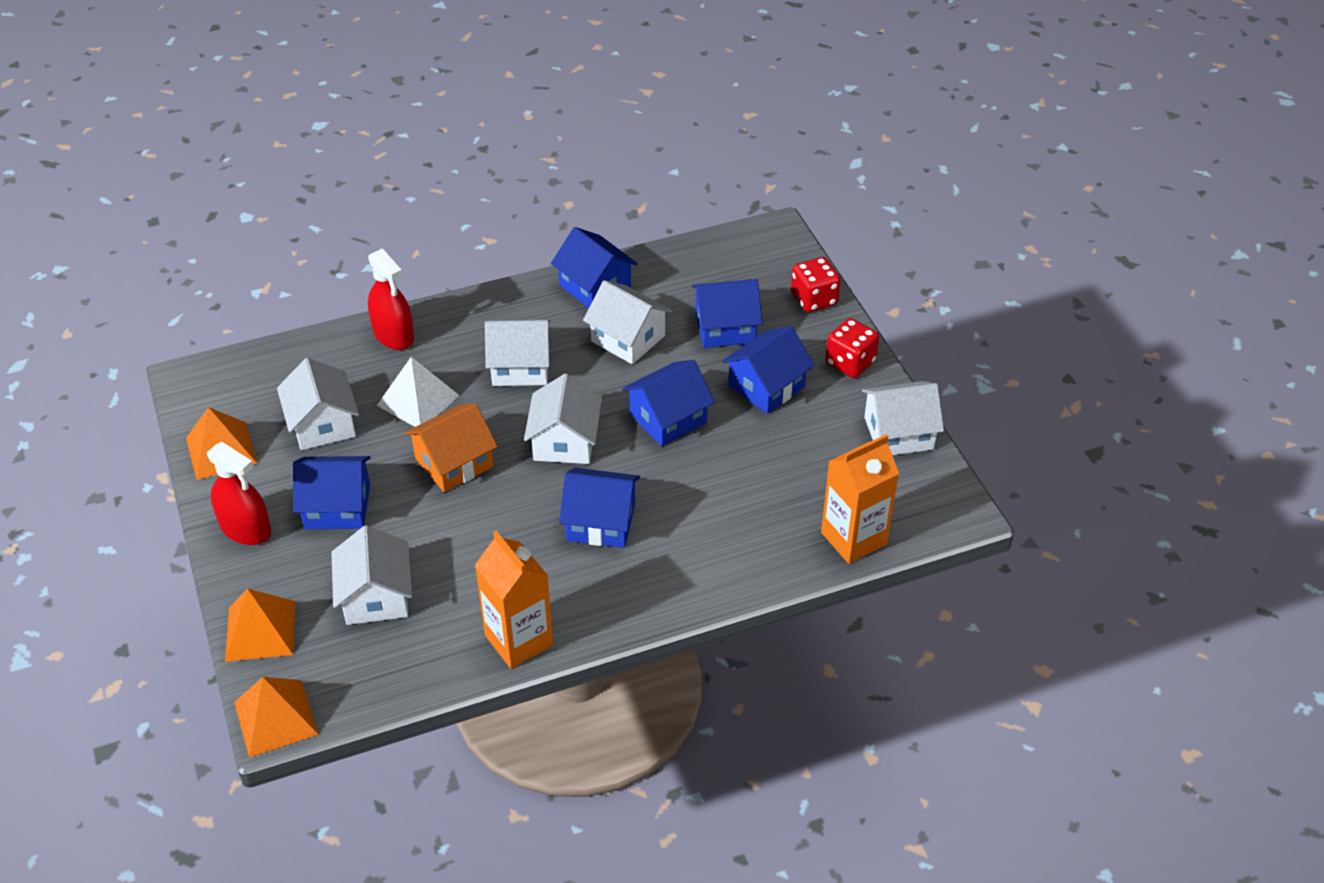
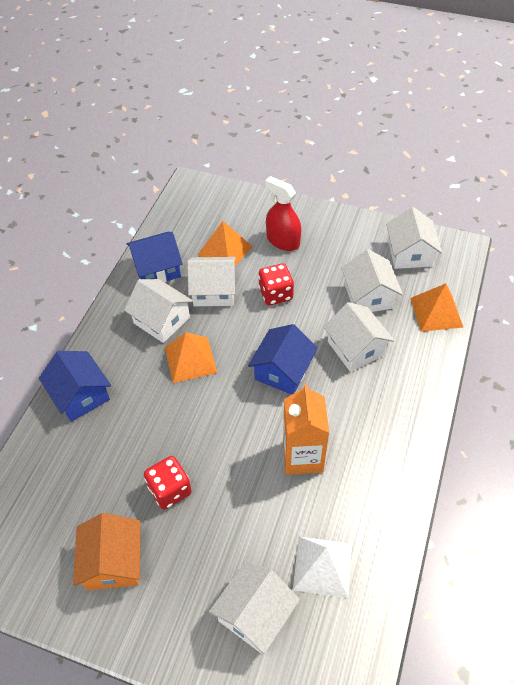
blue house: [293,456,370,529] [551,227,638,308] [559,468,640,548] [622,360,715,446] [691,279,762,348] [722,326,815,414] = 6 -> [39,351,111,422] [127,232,183,283] [248,324,318,394] = 3
orange carton: [475,531,553,669] [821,434,899,564] = 2 -> [283,384,329,475] = 1
red spray bottle: [207,442,271,545] [368,248,414,350] = 2 -> [265,176,301,251] = 1

